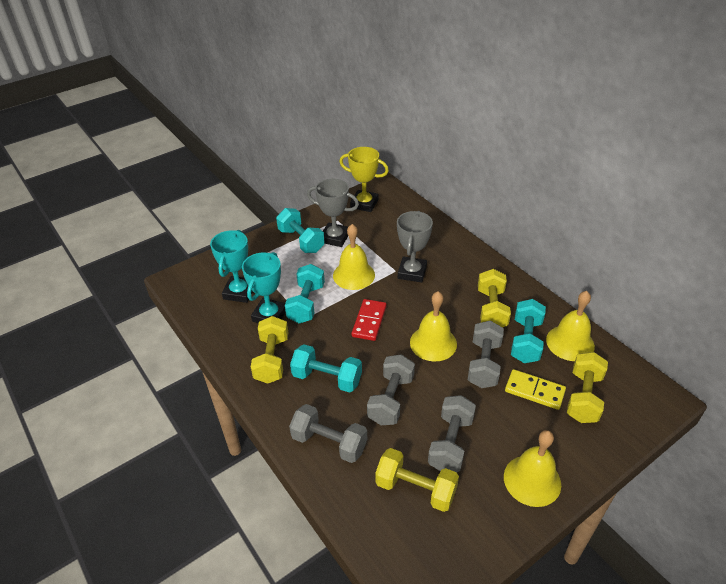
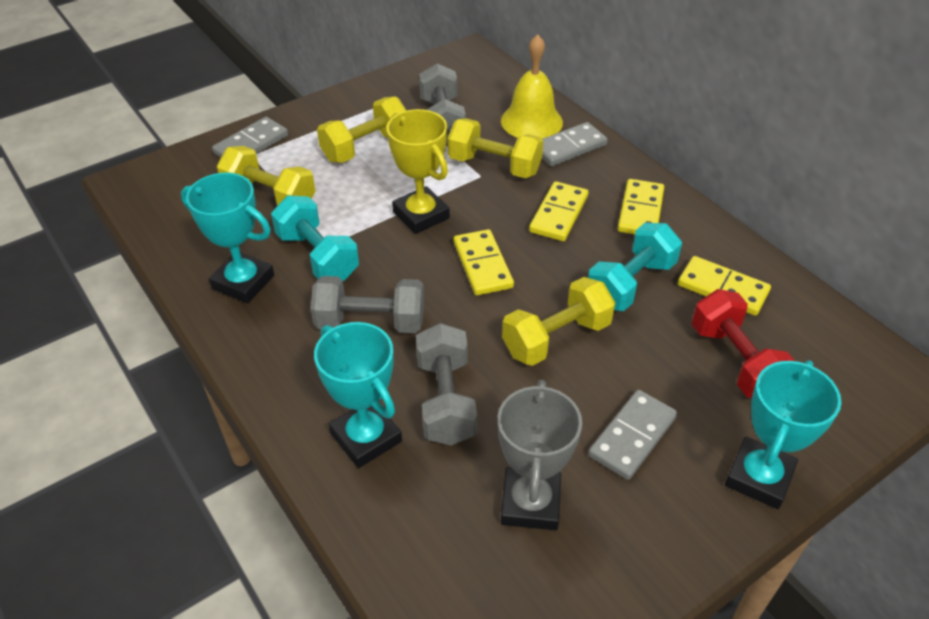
grey domino: none = 0 -> [212,117,288,158] [542,122,608,166] [588,390,677,480] = 3
grey dumbbell: [289,404,367,463] [367,354,415,425] [428,395,476,472] [468,321,504,388] = 4 -> [311,276,424,333] [416,323,477,445] [419,64,466,143] = 3
grey trophy: [307,179,359,247] [397,211,433,283] = 2 -> [498,380,582,530] = 1
red domino: [352,299,387,341] = 1 -> none = 0
red dumbbell: none = 0 -> [692,289,795,398] = 1
turquoise dumbbell: [276,208,324,253] [285,264,325,323] [290,344,362,392] [511,299,546,363] = 4 -> [271,195,359,281] [588,223,682,311] = 2
turquoise trophy: [210,230,253,303] [242,252,286,323] = 2 -> [181,173,274,303] [314,322,402,468] [725,360,842,509] = 3
yellow bell: [333,224,375,290] [410,291,457,362] [504,430,561,507] [546,291,595,361] = 4 -> [501,34,563,139] = 1
yellow domino: [505,369,566,410] = 1 -> [453,229,514,295] [529,181,588,241] [618,179,664,235] [678,256,771,316] = 4

